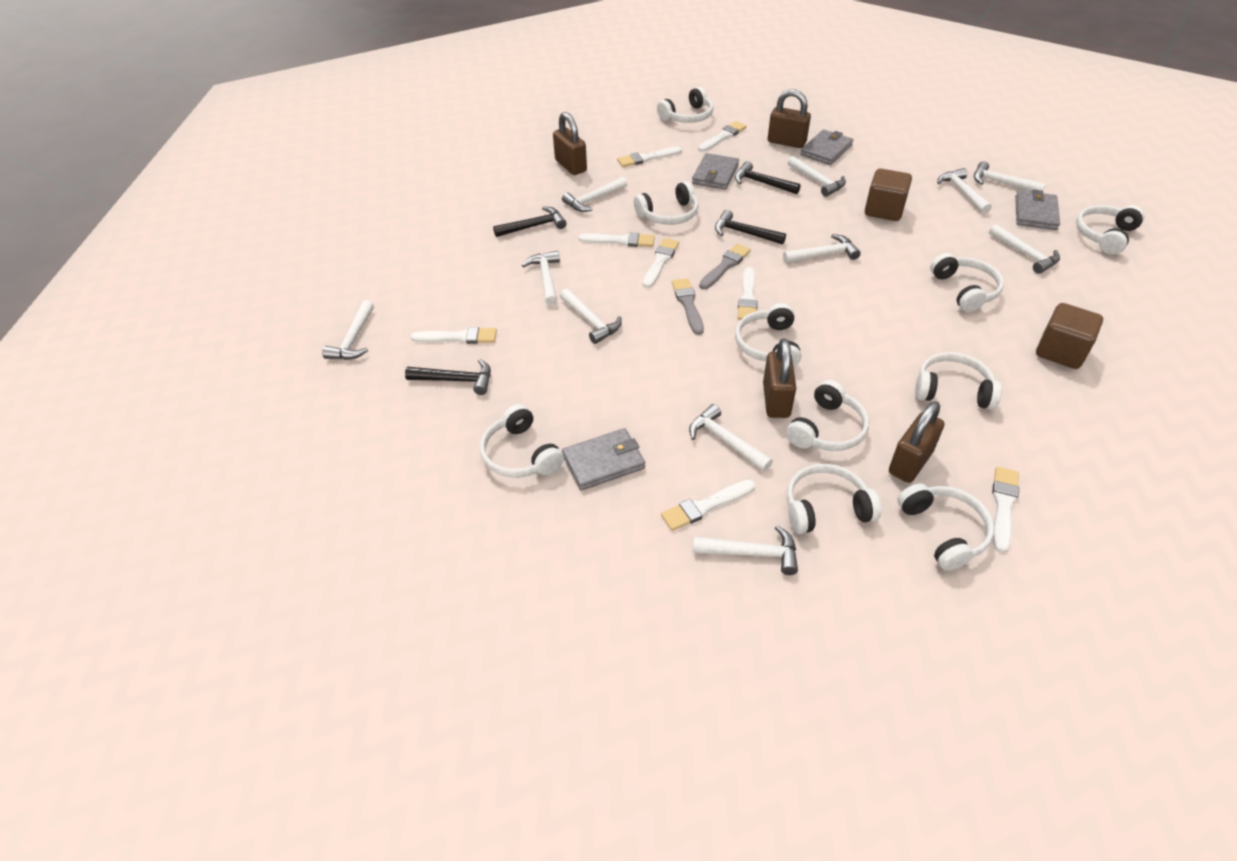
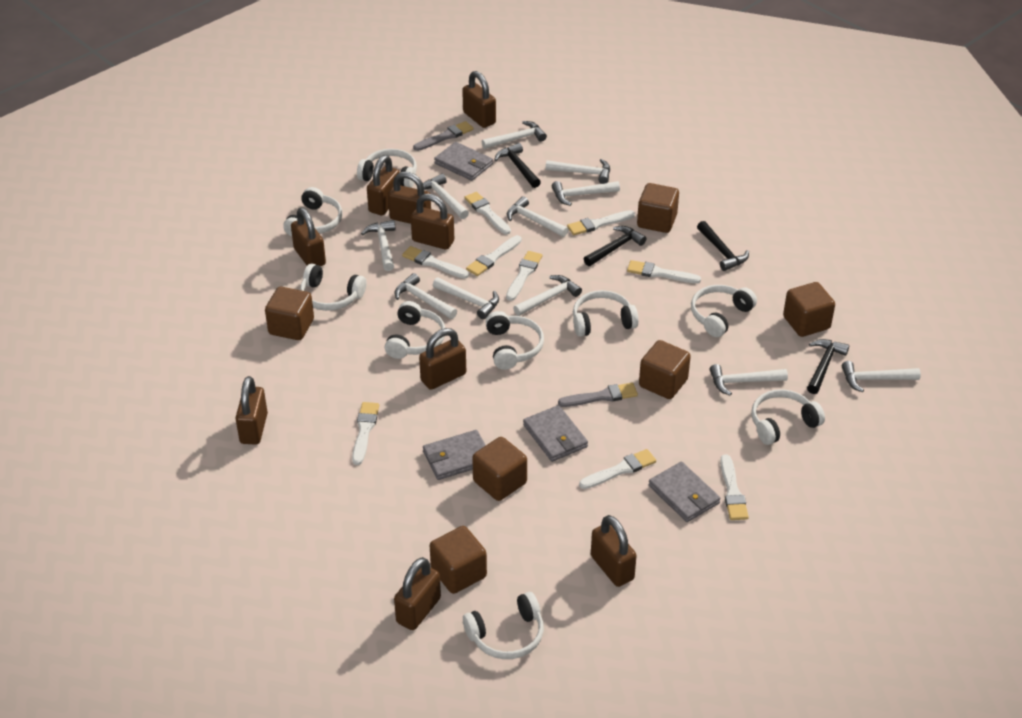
brown cube: [865,169,912,221] [1036,303,1103,369] = 2 -> [265,287,314,340] [430,526,487,594] [472,437,527,501] [637,183,679,233] [639,340,691,399] [783,282,835,337] = 6
brown padlock: [553,112,587,175] [763,338,796,418] [768,89,811,148] [889,401,944,483] = 4 -> [235,376,268,445] [291,208,326,266] [367,155,401,215] [388,172,431,224] [394,557,441,630] [411,194,454,250] [419,328,466,390] [462,71,496,128] [591,515,637,587] = 9
white brush: [411,327,497,344] [579,233,655,247] [617,147,682,167] [643,238,679,288] [661,480,755,531] [698,121,746,152] [738,267,758,321] [992,467,1019,553] = 8 -> [352,402,379,465] [402,246,469,279] [464,192,511,234] [466,235,522,276] [506,251,542,301] [567,210,635,235] [579,449,656,489] [627,260,701,283] [720,454,749,520] = 9
white headphones: [480,404,564,478] [634,181,699,225] [657,87,713,123] [735,303,801,367] [786,380,869,451] [787,464,882,534] [897,483,994,571] [915,352,1002,410] [930,253,1004,312] [1076,205,1145,255] = 10 -> [283,187,342,237] [300,264,366,311] [357,149,417,188] [385,301,445,359] [463,592,544,659] [485,311,544,370] [573,290,639,337] [691,285,757,337] [751,389,825,445] = 9

